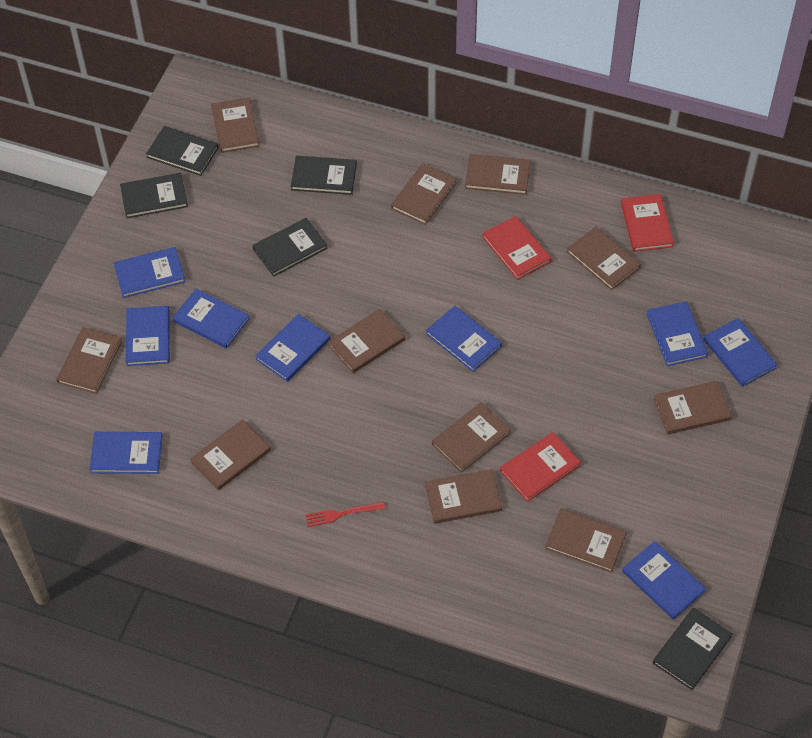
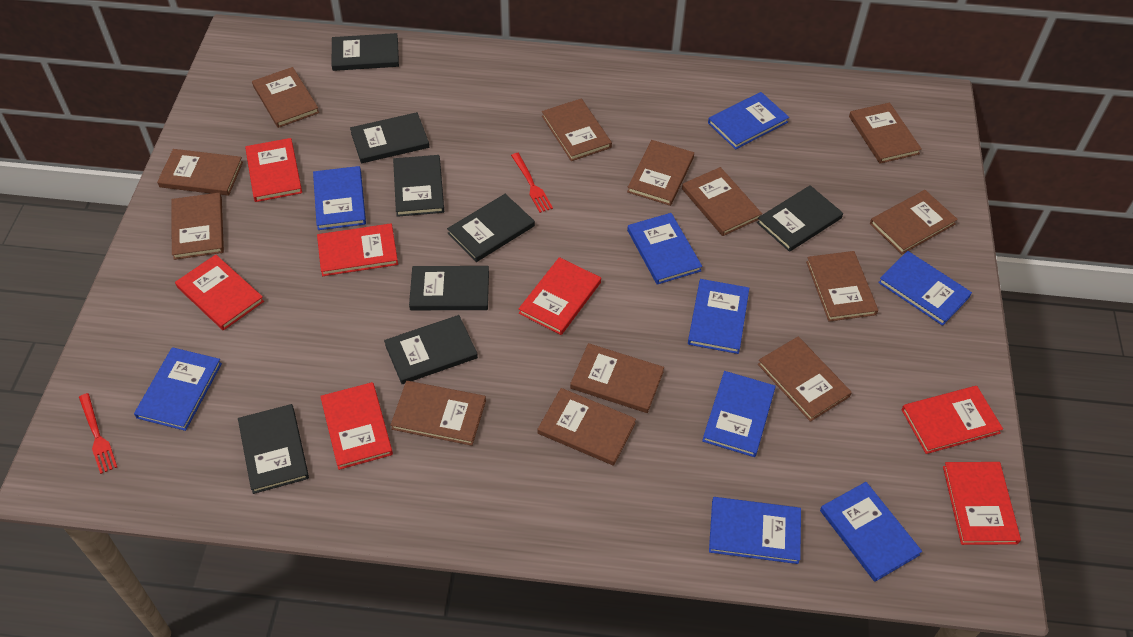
black book: [120,173,188,218] [146,126,219,176] [252,218,328,277] [291,156,357,195] [653,607,733,690] = 5 -> [238,404,309,494] [331,33,399,71] [350,112,429,163] [384,315,478,384] [393,155,444,217] [409,266,489,310] [447,194,535,262] [757,185,843,252] = 8
brown book: [56,327,122,394] [190,419,271,490] [211,97,260,153] [328,309,405,373] [391,163,457,225] [425,469,502,524] [432,402,511,473] [465,154,531,195] [545,508,627,573] [567,227,641,290] [653,381,732,434] = 11 -> [157,149,243,196] [172,193,224,260] [252,67,319,128] [391,381,486,446] [538,388,636,466] [542,99,612,161] [570,343,664,413] [627,140,694,206] [682,167,762,236] [758,337,852,422] [806,251,878,322] [849,103,922,164] [870,190,958,254] = 13
red book: [482,216,552,280] [500,432,581,502] [621,194,674,252] = 3 -> [175,255,264,331] [245,138,302,202] [317,223,398,276] [320,382,393,470] [519,257,601,335] [901,386,1003,454] [943,462,1021,545] = 7
red fork: [306,502,386,527] = 1 -> [79,393,117,474] [511,153,553,213] = 2

